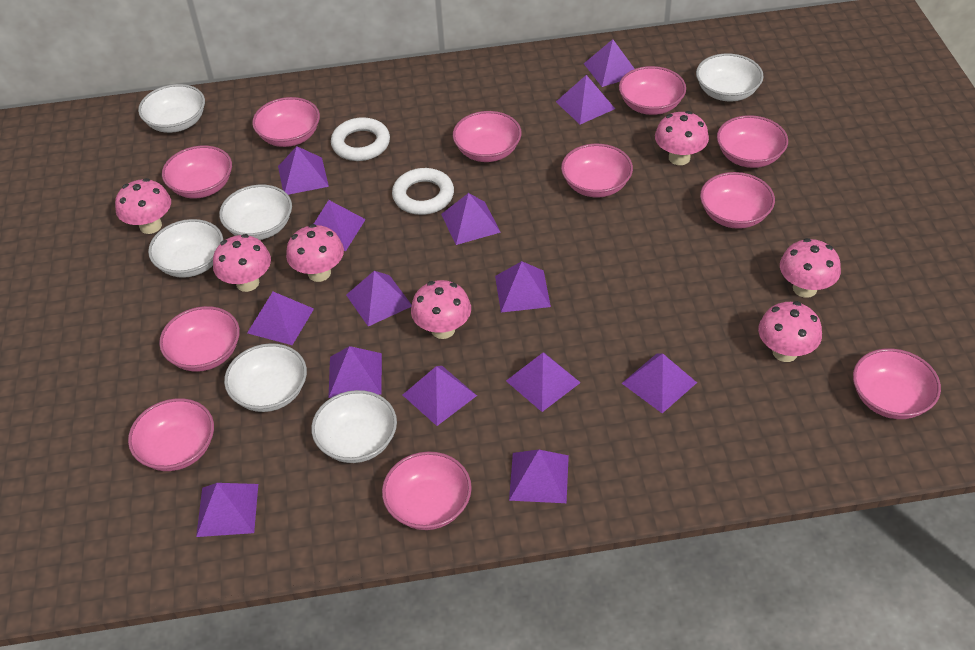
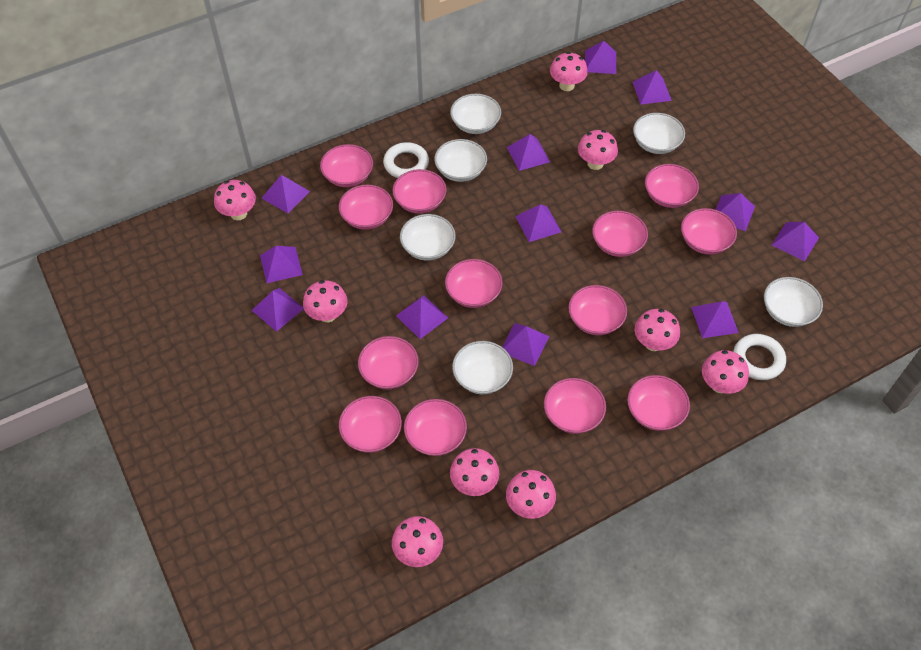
pink bowl: [128,398,214,471] [159,306,240,372] [162,146,232,198] [252,97,320,147] [382,452,472,530] [453,111,522,162] [561,144,633,198] [619,66,686,115] [700,172,775,229] [717,115,788,168] [853,348,941,419] = 11 -> [320,144,373,187] [339,185,393,230] [339,396,402,453] [358,336,419,389] [392,169,447,214] [404,399,467,456] [445,259,503,308] [544,378,606,434] [568,285,627,335] [592,211,648,257] [627,375,690,431] [645,164,699,208] [681,208,737,255] = 13
pink mushroom: [115,178,171,234] [213,234,271,292] [286,224,344,282] [411,280,471,339] [655,111,709,165] [758,301,822,362] [780,238,841,298] = 7 -> [214,180,256,220] [303,280,348,322] [392,516,443,567] [450,448,499,496] [506,470,556,519] [550,52,588,91] [578,130,618,170] [634,309,680,351] [702,350,749,394] = 9
purple pyramid: [196,483,258,537] [247,292,314,345] [278,146,329,195] [314,200,366,251] [328,346,382,398] [346,271,412,327] [403,366,477,426] [441,193,501,245] [495,261,551,313] [506,352,581,412] [509,450,569,503] [556,75,615,124] [584,39,635,87] [622,353,697,413] = 14 -> [251,288,304,332] [260,246,303,283] [262,175,310,213] [396,295,448,339] [502,323,550,366] [507,134,550,171] [515,204,561,242] [585,41,616,74] [633,70,672,105] [691,301,739,338] [716,193,755,231] [772,222,819,261] = 12

